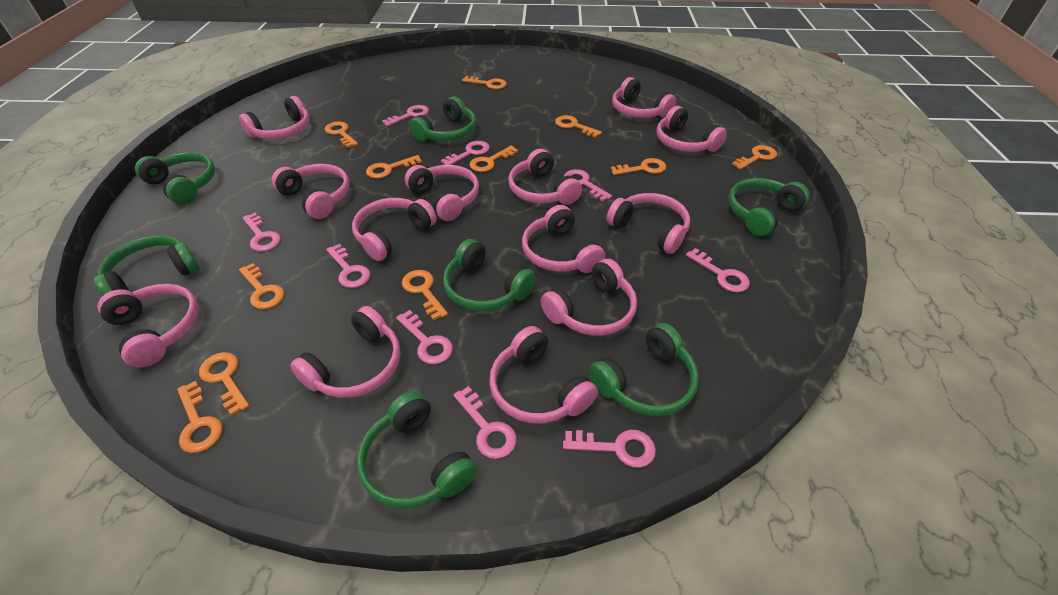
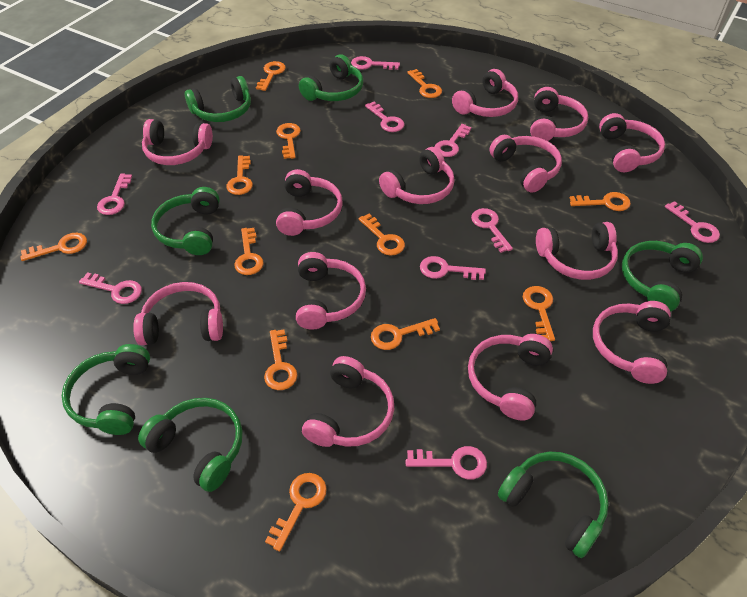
orange key: [177,381,223,453] [199,352,249,416] [239,263,284,309] [325,121,358,148] [366,155,422,179] [402,270,448,320] [462,76,507,89] [470,146,518,172] [555,115,602,138] [611,158,666,175] [732,145,777,170] = 11 -> [20,233,87,261] [226,155,253,195] [234,228,264,275] [256,61,286,91] [264,330,297,390] [265,473,327,551] [276,123,301,159] [359,214,405,256] [371,318,440,350] [407,69,442,98] [523,286,555,341] [570,192,631,211] = 12

